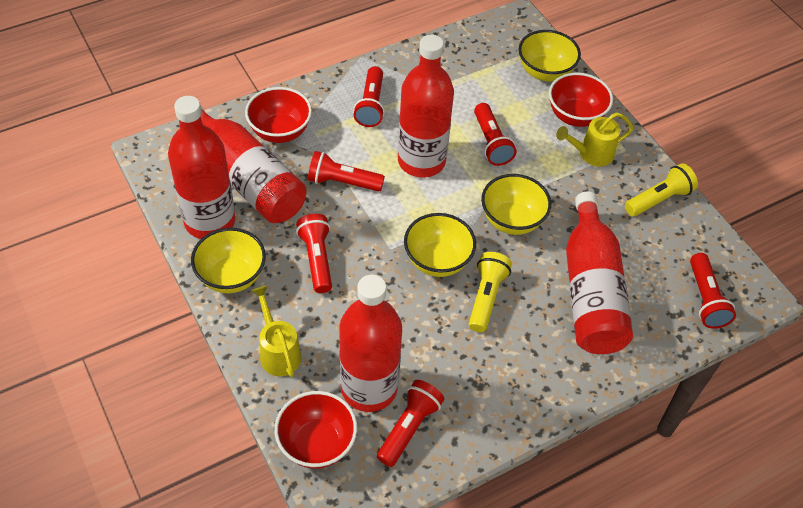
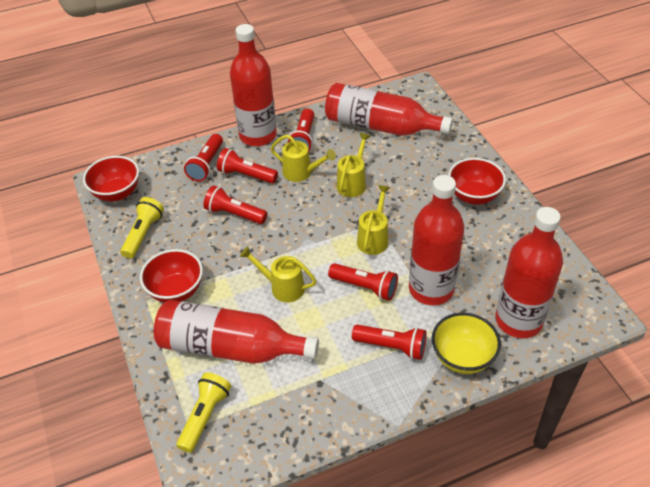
yellow bowl: [191,228,266,293] [404,213,476,277] [481,174,551,235] [519,30,581,81] = 4 -> [432,313,501,374] = 1
yellow watering can: [251,286,301,377] [556,112,634,167] = 2 -> [240,246,316,302] [271,135,336,182] [336,133,371,197] [357,185,390,255] = 4

